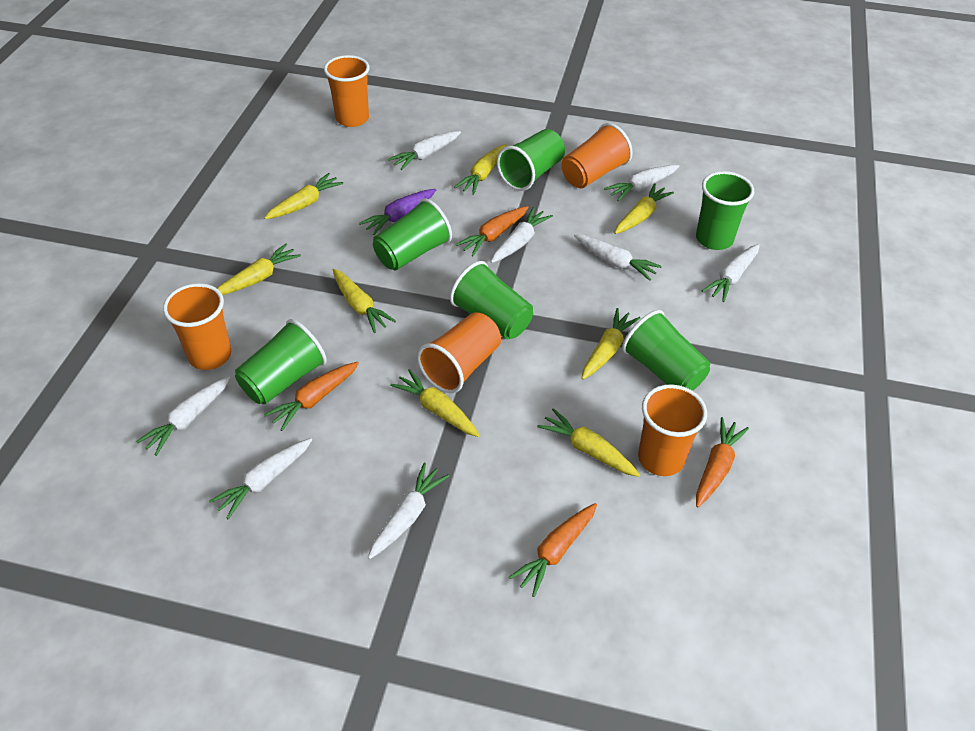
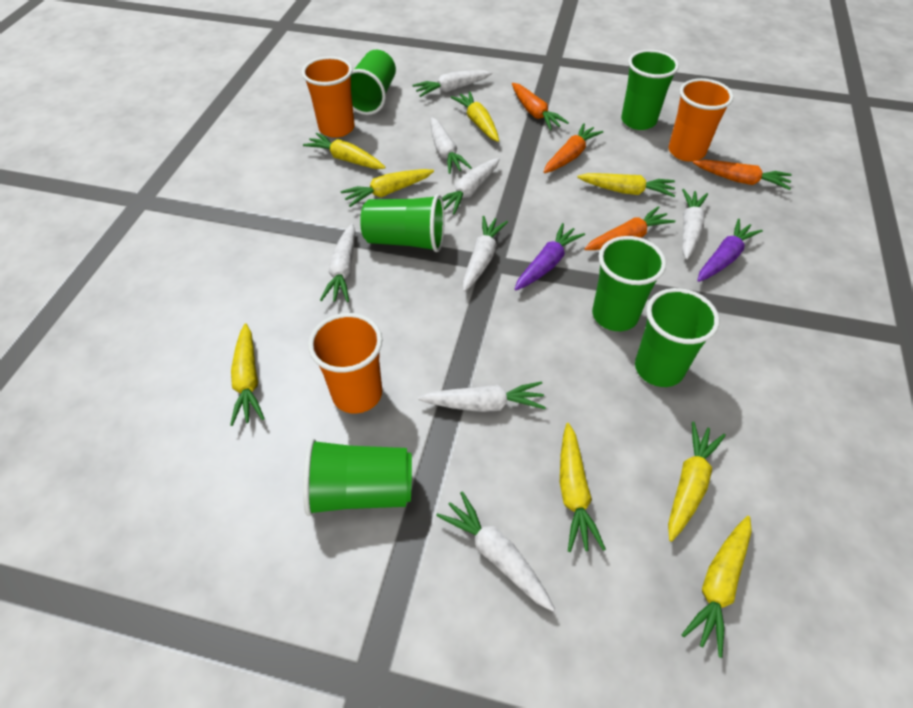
orange cup: [163,283,231,370] [324,55,369,127] [417,312,501,393] [562,123,633,188] [638,384,707,476] = 5 -> [302,56,355,138] [308,313,383,414] [668,78,734,162] = 3
purple carrot: [359,189,436,235] = 1 -> [515,223,585,290] [697,219,763,282] = 2

